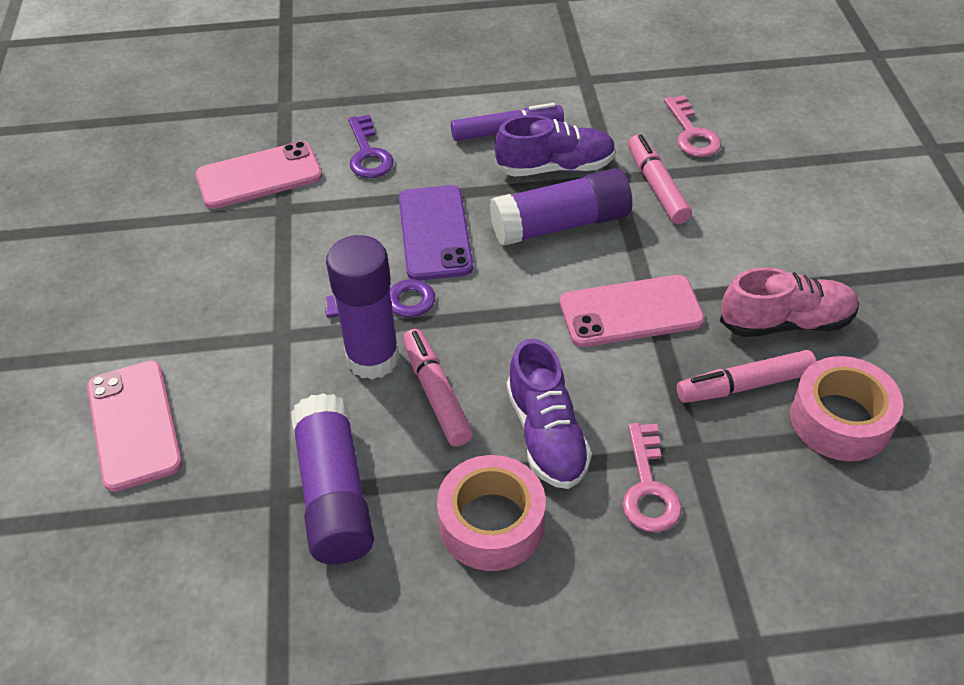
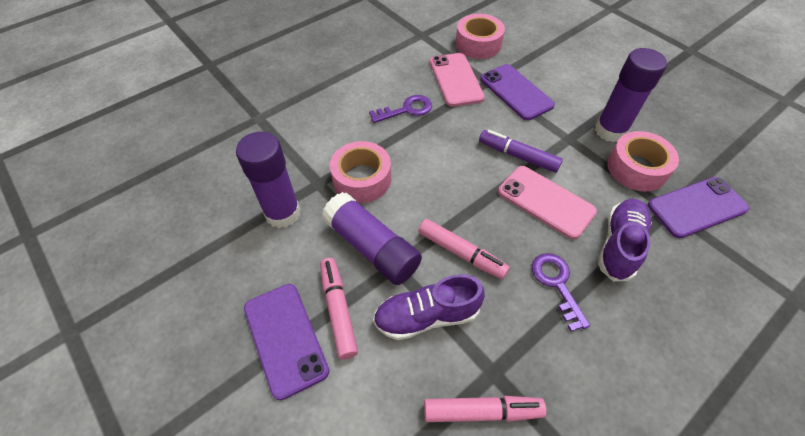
pink key: [622,423,682,532] [664,95,722,157] = 2 -> none = 0
pink phone: [87,360,182,492] [196,141,322,209] [560,275,705,347] = 3 -> [430,53,485,107] [498,166,597,239] = 2
pink shoe: [720,267,859,337] = 1 -> none = 0
pink tape: [437,455,546,571] [790,356,904,461] = 2 -> [330,141,391,203] [455,14,505,59] [607,131,679,191] = 3
purple phone: [399,185,473,280] = 1 -> [244,284,329,400] [480,64,555,120] [648,177,749,238] = 3

